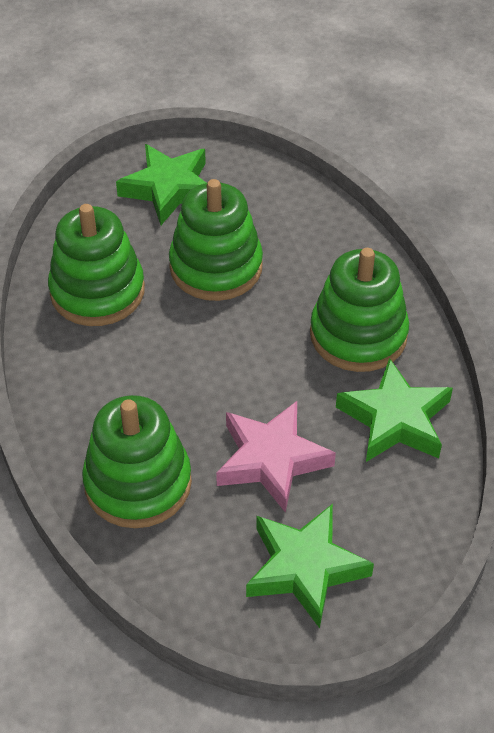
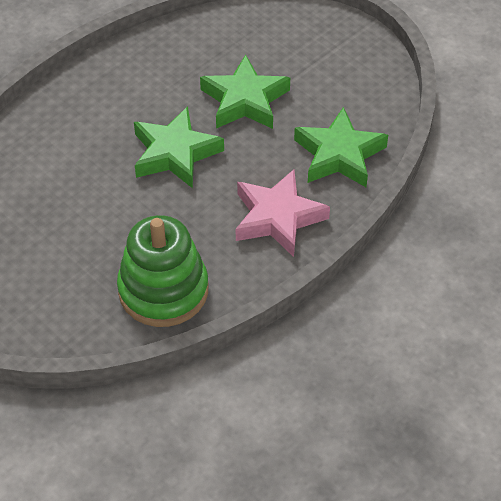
green stacking toy: [48,204,145,326] [82,395,192,528] [169,179,263,301] [310,248,409,372] = 4 -> [117,215,208,327] = 1

